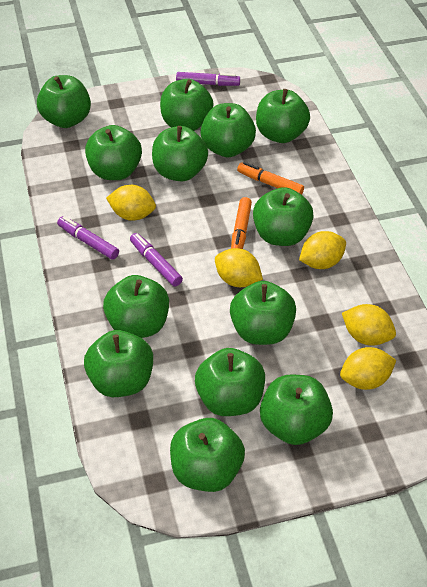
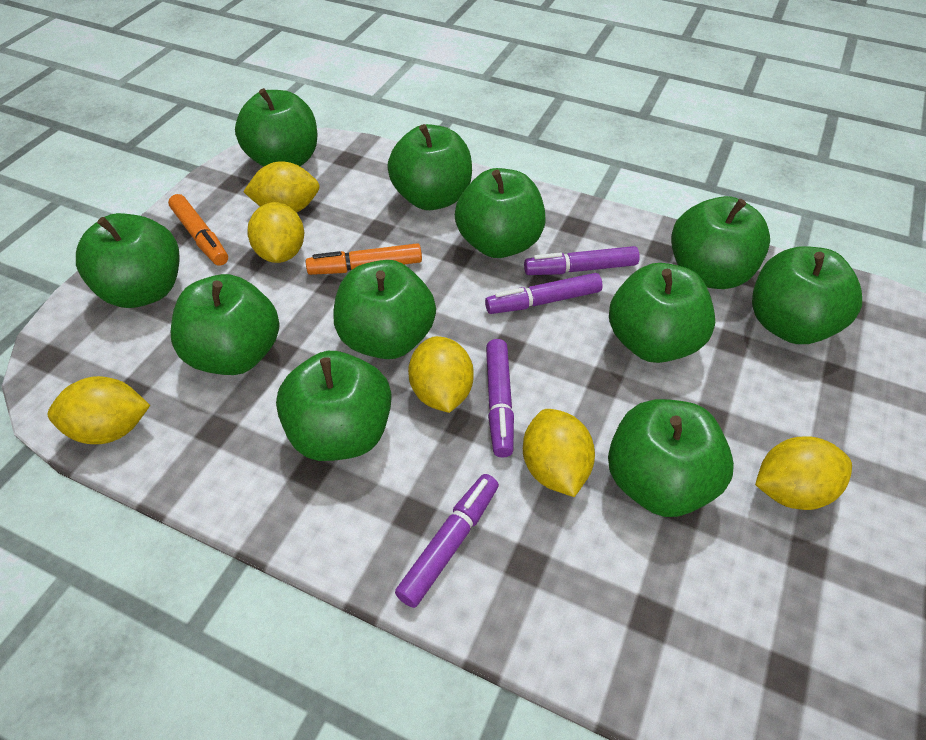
green apple: [37,75,91,128] [84,330,153,397] [85,125,142,180] [103,275,169,338] [152,126,208,182] [160,79,214,131] [170,418,245,492] [195,348,265,416] [200,103,256,158] [230,281,296,345] [253,187,314,246] [256,89,310,143] [260,374,333,445] = 13 -> [76,213,180,308] [171,274,280,375] [235,88,318,167] [276,351,392,461] [333,260,436,359] [387,124,472,210] [455,168,546,258] [608,399,734,517] [609,263,715,363] [671,196,770,289] [752,247,862,344] = 11
purple marker: [57,216,119,260] [130,233,183,286] [176,72,240,86] = 3 -> [395,474,499,608] [485,273,603,314] [486,339,514,457] [524,246,640,275] = 4
yellow lemon: [106,185,156,221] [215,248,263,287] [299,231,346,269] [340,347,396,390] [342,304,396,346] = 5 -> [48,376,150,444] [243,161,320,213] [247,202,304,263] [408,336,474,413] [523,409,595,497] [755,437,852,510] = 6

